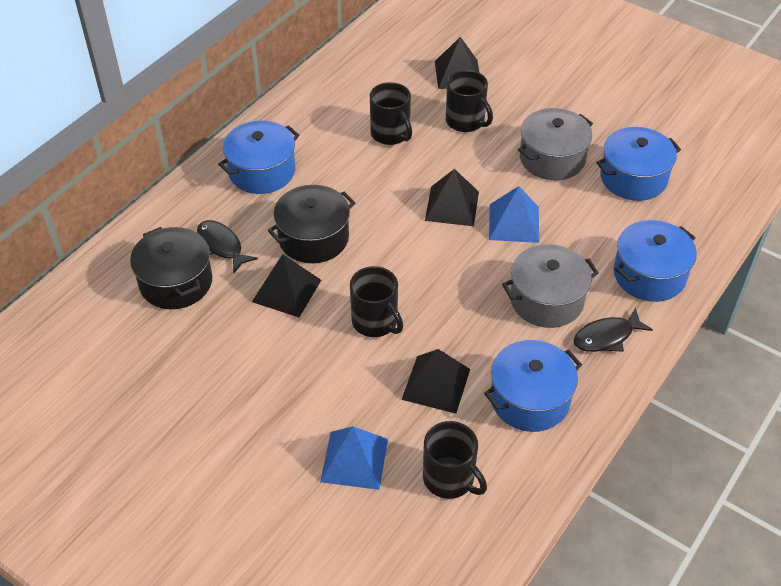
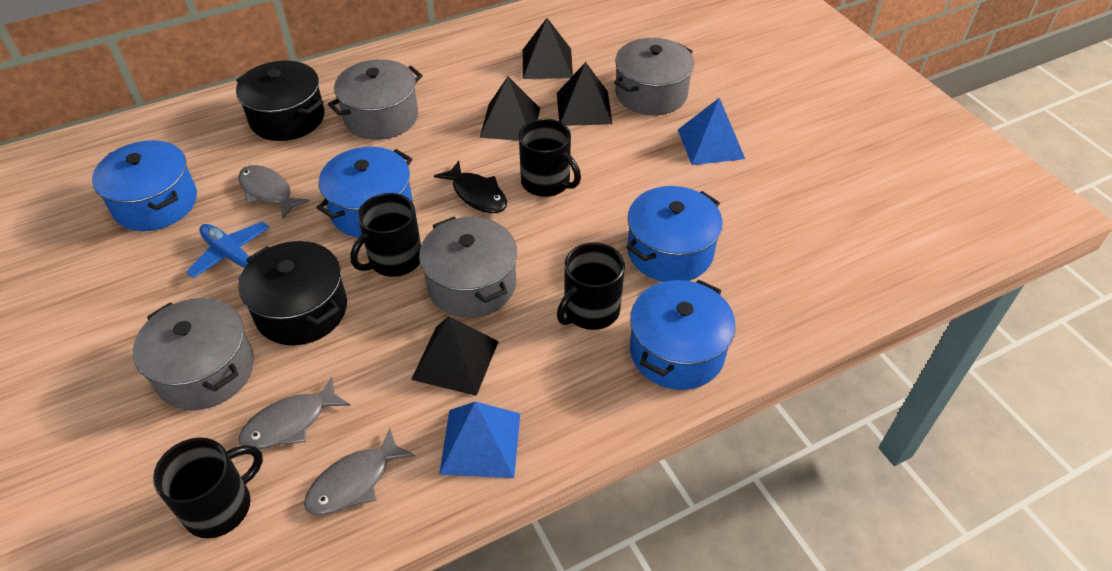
black fish: [197,220,258,273] [573,308,653,352] = 2 -> [434,160,507,213] = 1
blue plane: none = 0 -> [186,221,270,279] = 1
grey fish: none = 0 -> [238,165,310,219] [238,376,350,449] [304,428,415,515] = 3
grey pot: [502,244,598,328] [518,108,593,180] = 2 -> [133,298,254,410] [328,59,423,140] [419,217,517,318] [614,38,694,115] = 4

